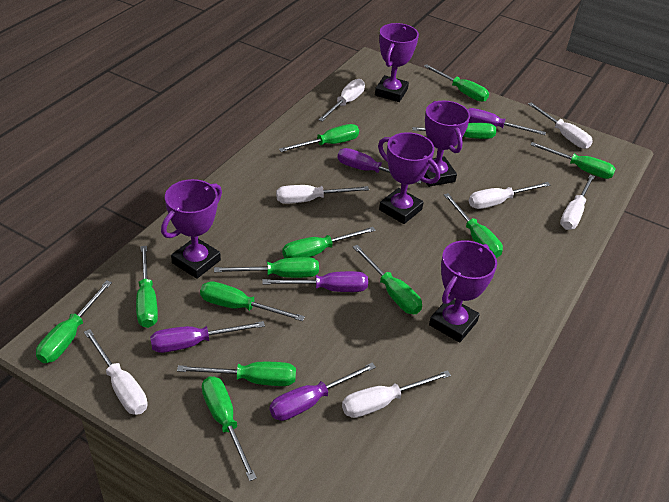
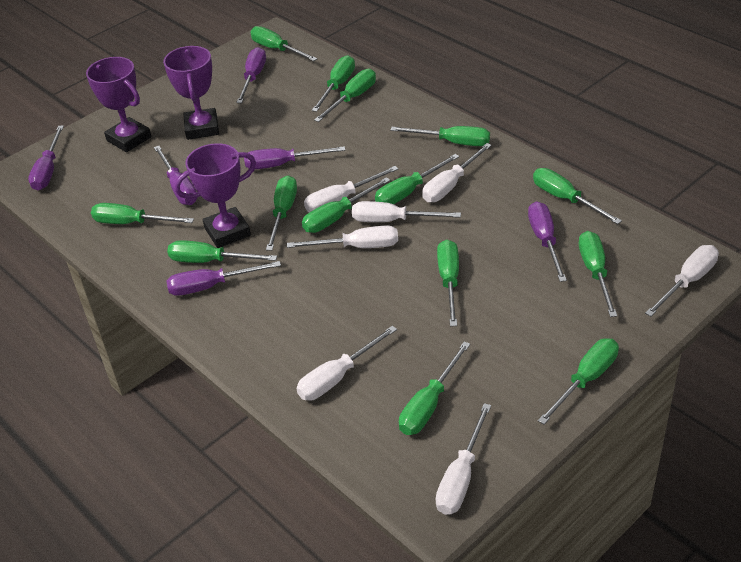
green screwdriver: [36,280,112,363] [136,246,158,328] [177,362,296,386] [200,281,305,321] [202,376,257,481] [214,257,319,278] [279,124,359,152] [282,227,376,258] [353,245,422,314] [412,123,496,139] [424,64,489,102] [444,193,503,258] [530,142,616,179] = 13 -> [91,203,194,224] [167,240,277,263] [250,26,317,61] [266,175,297,251] [302,177,390,233] [312,55,355,112] [314,69,376,122] [375,154,459,204] [390,126,490,146] [399,342,470,435] [437,240,459,326] [533,168,622,224] [538,338,619,425] [579,231,617,317] = 14
purple screwdriver: [150,321,265,353] [262,271,368,292] [270,363,376,421] [337,148,422,184] [468,108,546,135] = 5 -> [28,125,64,190] [154,146,197,205] [166,261,281,296] [236,47,266,103] [244,146,345,169] [528,202,567,282] = 6
purple trophy: [161,179,222,279] [375,23,419,102] [378,132,440,224] [423,100,470,187] [429,240,497,343] = 5 -> [86,57,151,152] [163,46,219,140] [174,143,256,248] = 3

